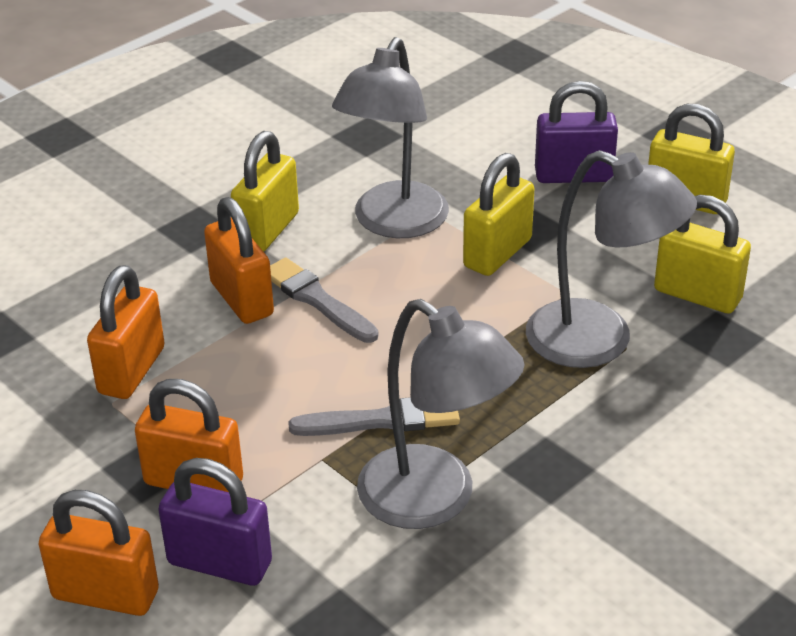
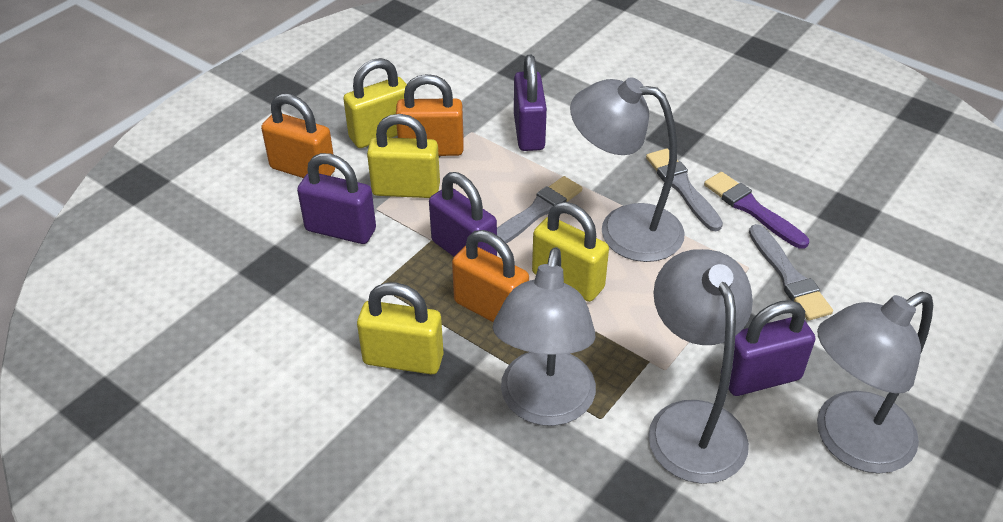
grey brush: [270,257,378,343] [288,397,460,436] = 2 -> [497,176,582,244] [646,148,723,231] [749,224,833,321] = 3
grey lamp: [332,37,449,238] [357,299,524,529] [526,150,697,368] = 3 -> [493,247,596,426] [570,77,685,262] [648,249,753,484] [817,292,933,474] = 4
orange padlock: [39,490,159,616] [87,265,165,399] [135,379,243,492] [204,197,274,324] = 4 -> [261,93,335,178] [396,74,464,156] [452,230,529,322] = 3
purple brush: none = 0 -> [704,172,809,249] = 1
purple padlock: [158,458,272,586] [535,81,618,183] = 2 -> [297,153,376,244] [429,172,497,257] [514,55,547,151] [721,300,815,396] = 4

